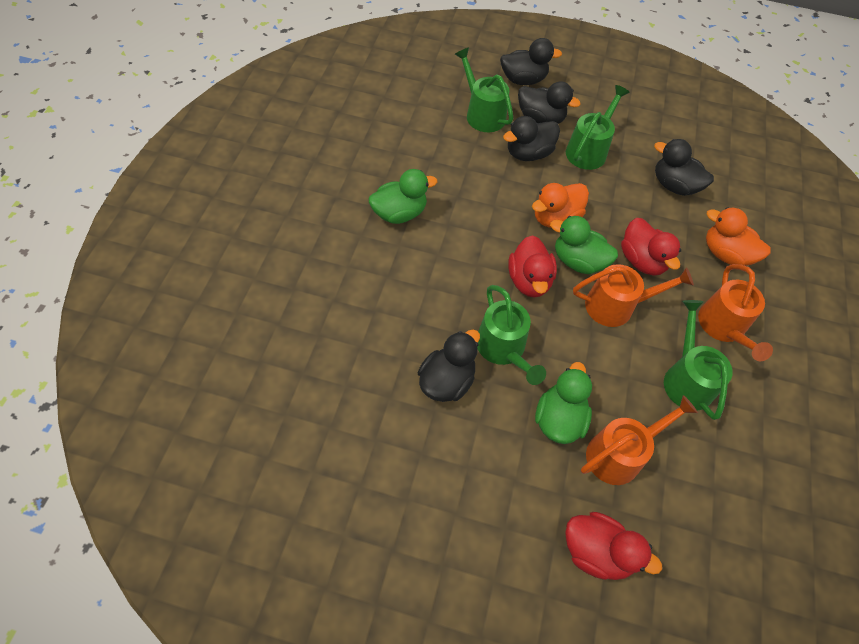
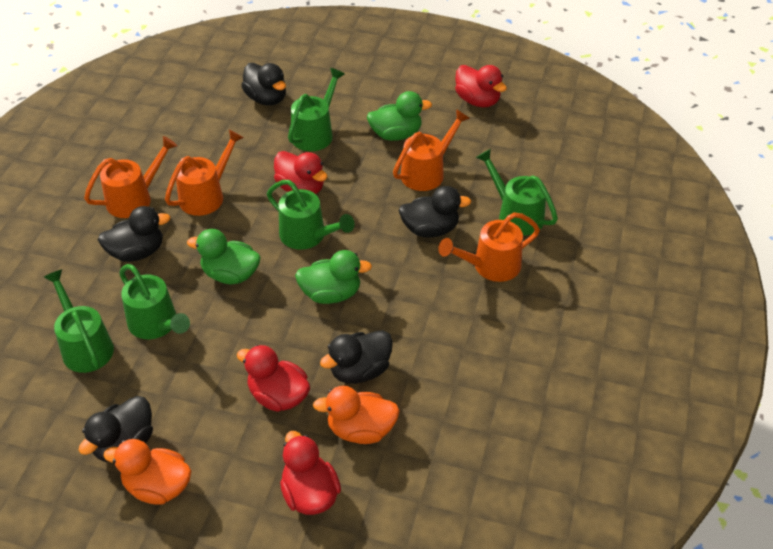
green watering can: [455,48,513,132] [477,285,546,385] [566,85,630,170] [664,300,733,420] = 4 -> [44,269,114,373] [119,264,190,339] [267,180,355,250] [288,68,345,151] [476,149,558,236] = 5
orange watering can: [573,264,694,327] [581,395,698,485] [698,264,773,361] = 3 -> [84,136,177,218] [165,130,244,216] [393,109,470,191] [438,212,540,282] = 4
red duck: [508,235,557,298] [565,512,662,580] [621,218,681,276] = 3 -> [237,345,310,412] [274,151,327,194] [280,431,341,515] [455,65,507,107] = 4

